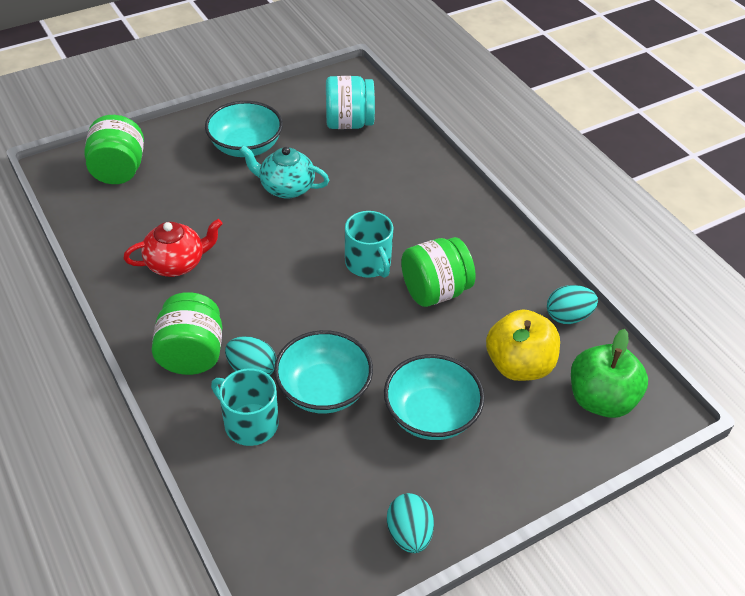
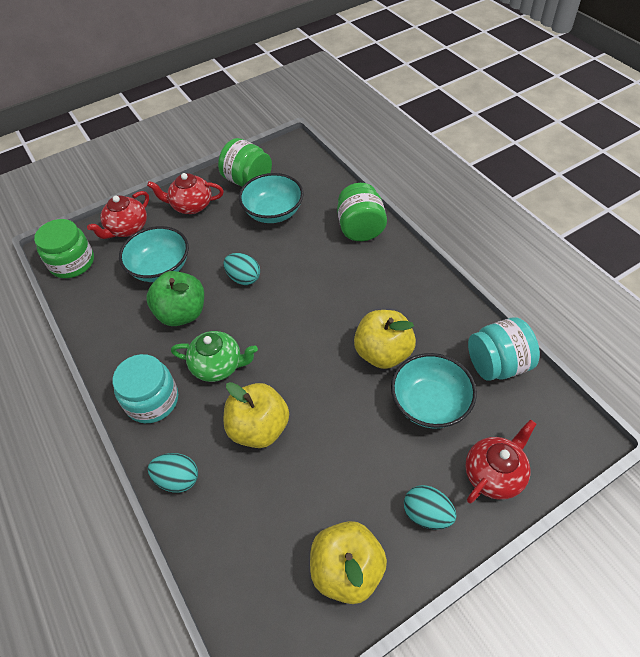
green teapot: none = 0 -> [171,331,258,382] = 1
red teapot: [123,219,223,277] = 1 -> [87,191,149,239] [147,173,224,214] [465,420,536,504] = 3
turquoise jar: [326,76,375,129] = 1 -> [113,354,178,423] [468,317,540,381] = 2
turquoise mug: [211,368,279,446] [345,211,393,278] = 2 -> none = 0
turquoise teapot: [240,145,329,199] = 1 -> none = 0
yellow apple: [486,309,560,381] = 1 -> [224,382,289,448] [310,521,387,604] [354,310,416,369] = 3

